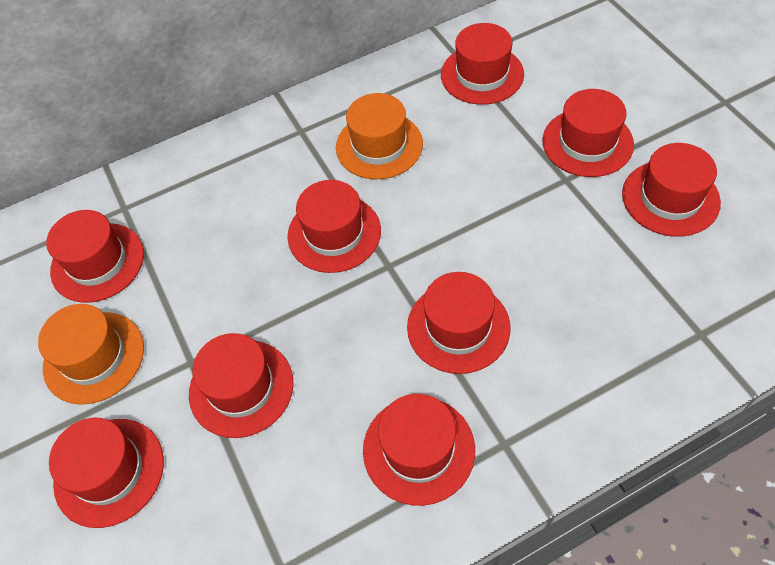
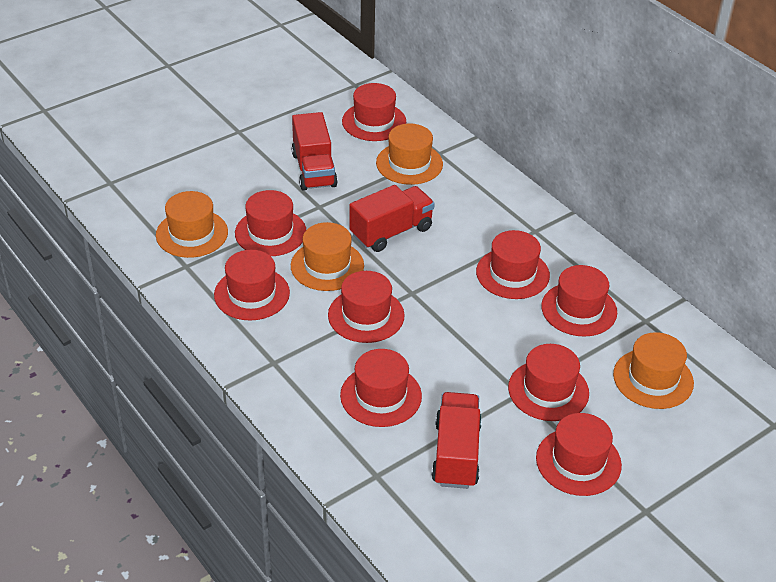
orange hat: [38,304,144,405] [336,93,423,179] = 2 -> [156,191,228,258] [291,222,364,291] [376,123,443,185] [613,332,694,409] = 4
red truck: none = 0 -> [291,112,338,191] [349,185,435,252] [431,392,482,489] = 3

